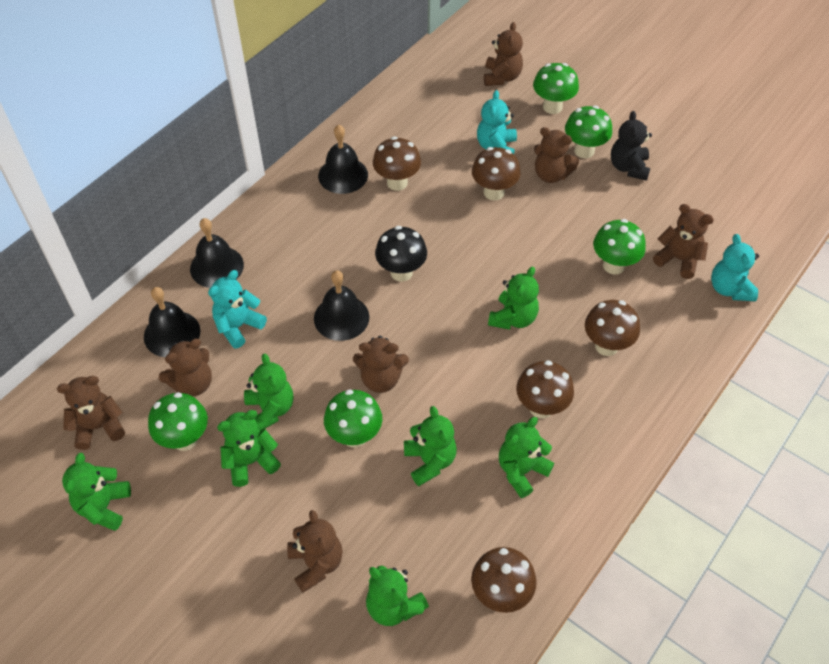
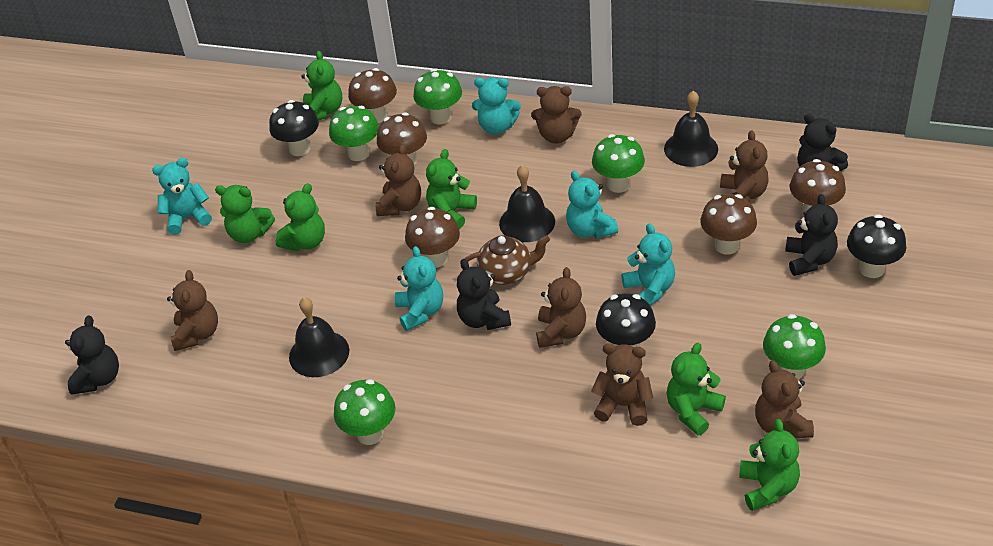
black bell: [144,287,200,357] [190,218,244,288] [314,270,369,341] [318,125,368,194] = 4 -> [289,297,349,377] [499,165,555,242] [664,91,718,167] = 3
black mushroom: [375,226,427,282] = 1 -> [269,100,319,156] [596,293,656,348] [847,214,906,278] = 3
black teddy bear: [611,111,652,181] = 1 -> [65,316,119,395] [457,259,511,330] [785,194,838,276] [797,113,848,171] = 4
brown teapot: none = 0 -> [465,235,550,285] = 1
green teddy bear: [62,453,131,531] [217,410,281,487] [244,354,293,431] [366,565,429,626] [404,406,457,486] [488,266,539,330] [499,417,554,498] = 7 -> [215,185,275,243] [276,183,325,251] [301,51,342,120] [426,149,477,229] [667,343,726,435] [739,419,800,511] = 6
turquoise teddy bear: [208,270,267,349] [477,90,517,154] [711,234,759,301] = 3 -> [152,158,212,235] [395,246,443,331] [472,78,521,135] [566,171,618,239] [621,223,675,305] = 5

